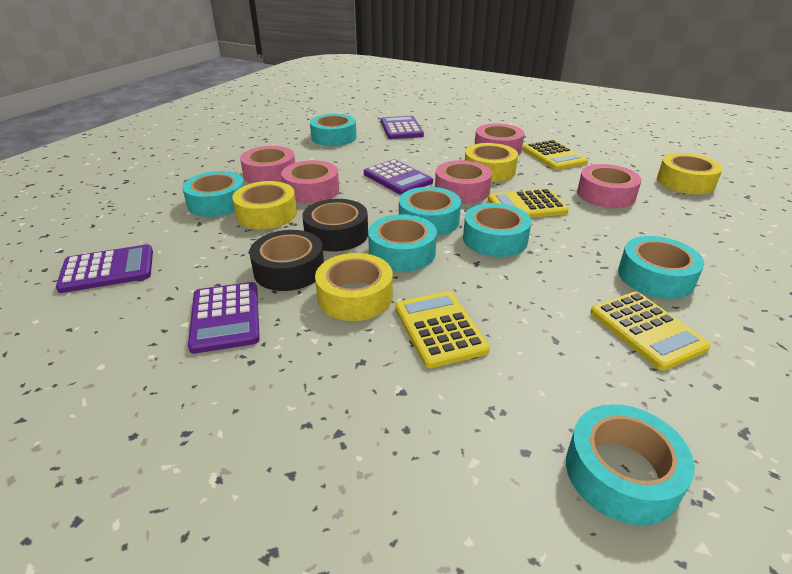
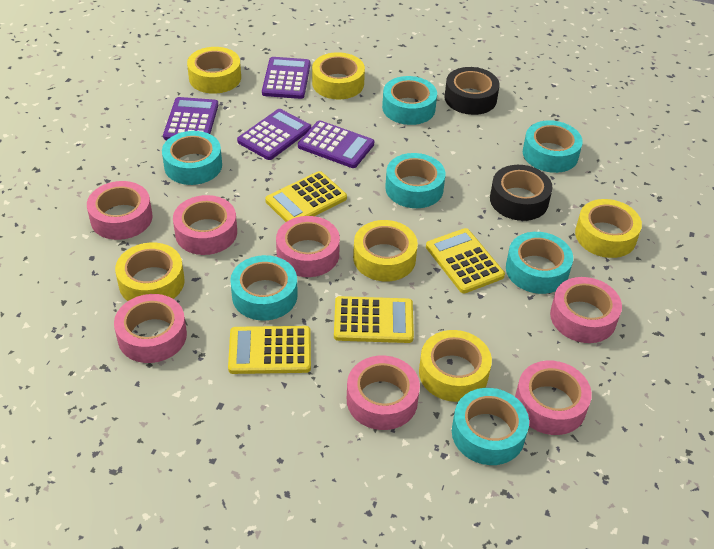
pink tape: [240,146,295,183] [281,160,339,204] [435,160,492,203] [475,124,524,155] [577,164,642,208] = 5 -> [87,181,153,240] [114,294,187,363] [173,195,237,255] [276,216,340,277] [347,355,420,430] [515,361,592,435] [550,277,622,343] = 7
yellow tape: [232,181,297,229] [315,253,393,321] [465,143,518,182] [657,153,723,194] = 4 -> [115,242,185,301] [187,47,241,94] [312,52,365,99] [353,220,418,281] [419,330,492,402] [575,199,642,258] = 6

